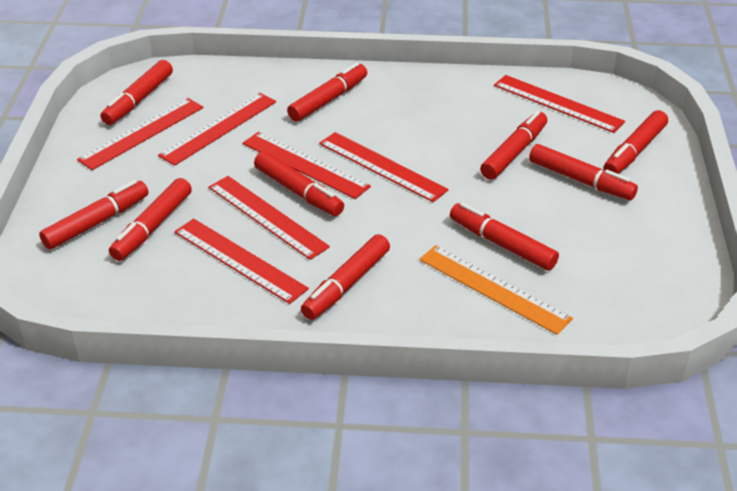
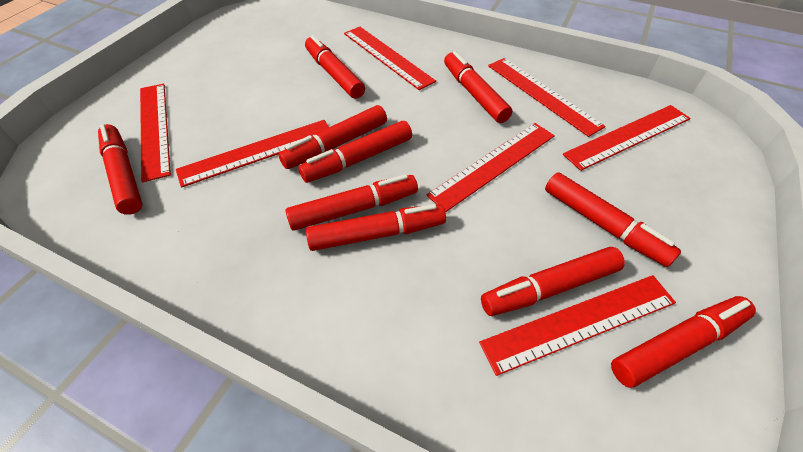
orange ruler: [419,245,573,335] = 1 -> none = 0

